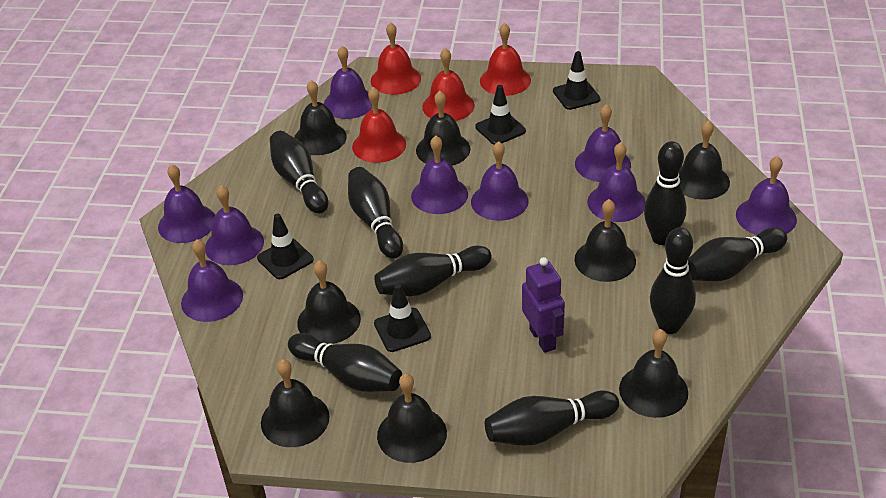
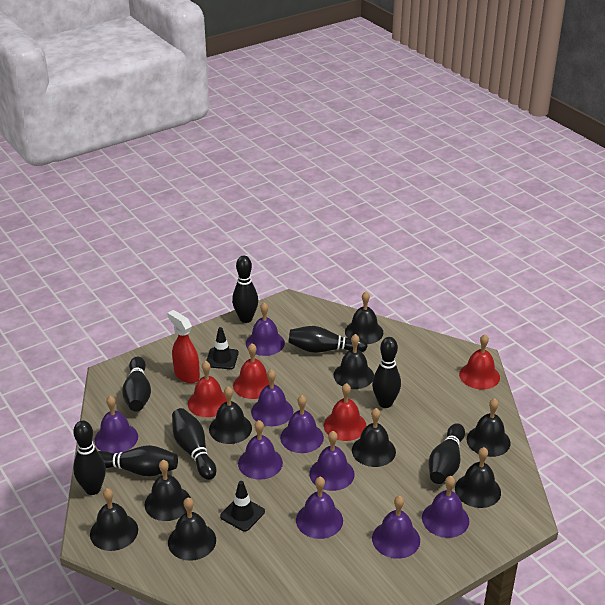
black bell: [261,359,330,447] [294,80,347,155] [297,260,361,344] [377,374,447,463] [416,91,471,166] [575,199,636,282] [619,329,688,418] [679,120,730,200] = 8 -> [90,488,138,551] [145,460,191,521] [168,498,216,561] [209,386,252,444] [334,334,374,389] [345,292,384,344] [352,408,396,467] [455,447,501,508] [467,398,511,457] = 9
black traffic cone: [257,214,314,279] [374,284,431,352] [475,85,526,145] [553,51,601,110] = 4 -> [206,327,239,369] [220,481,265,532] = 2
purple robot: [522,257,565,353] = 1 -> none = 0
red spray bottle: none = 0 -> [167,310,200,383] = 1

